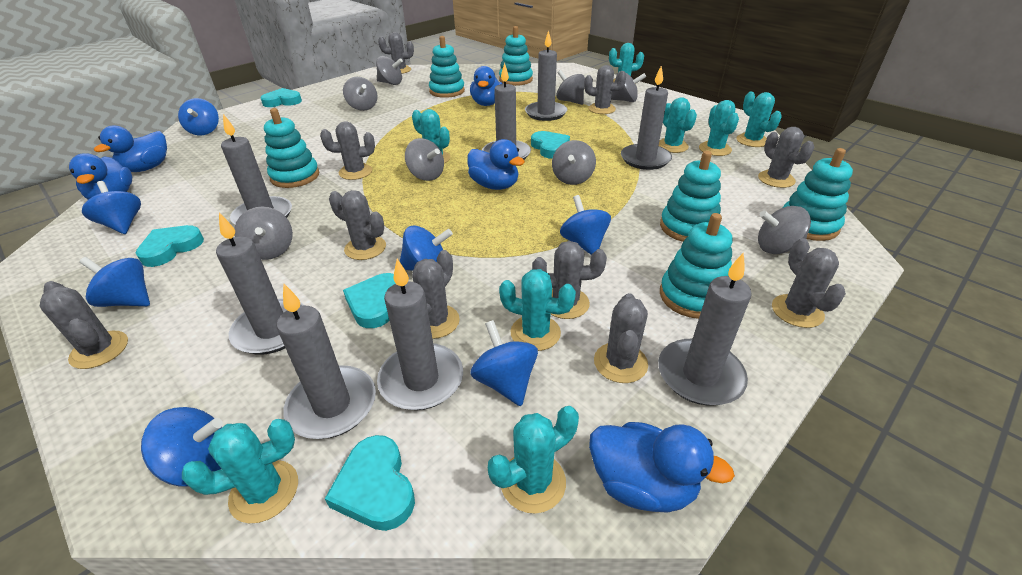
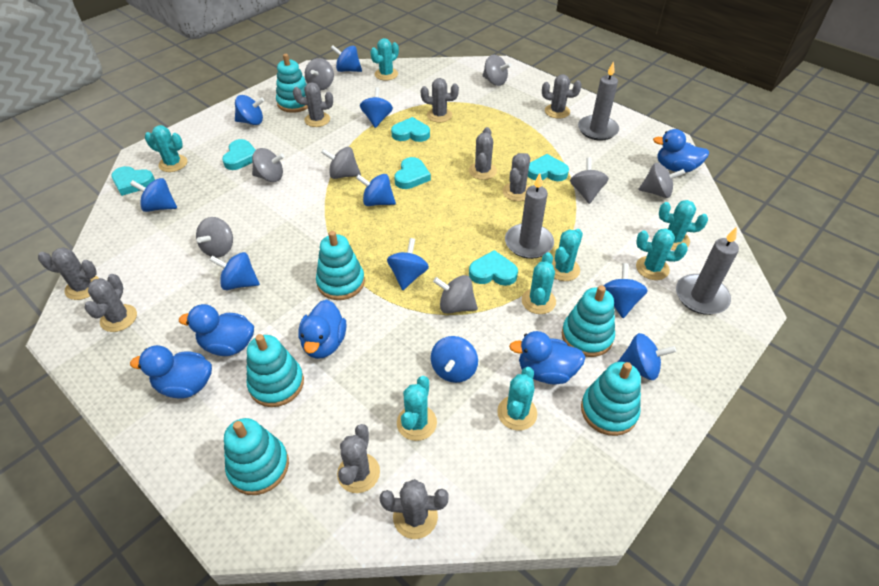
blue spinning top: [79,257,150,307] [82,181,141,234] [141,407,223,486] [178,98,219,135] [400,225,453,271] [470,320,538,406] [560,195,611,255] = 7 -> [130,178,177,212] [210,252,260,290] [235,95,264,125] [331,45,362,72] [356,174,396,206] [360,87,393,128] [387,238,429,290] [431,336,478,383] [603,263,648,318] [618,333,676,380] = 10
grey cactus: [40,281,128,369] [320,121,375,180] [329,190,386,260] [378,32,414,74] [412,250,460,339] [532,241,607,319] [584,65,626,114] [594,293,648,383] [758,127,814,188] [772,238,846,328] = 10 -> [38,247,99,300] [84,274,137,332] [293,82,333,127] [337,424,380,493] [380,479,449,539] [421,78,459,122] [469,127,497,180] [503,153,530,201] [542,74,582,119] = 9
grey candle: [216,213,305,355] [221,114,292,224] [277,284,376,439] [377,259,463,410] [482,63,531,160] [525,30,567,121] [621,65,672,170] [658,252,752,406] = 8 -> [505,173,554,259] [578,61,619,141] [676,227,739,315] = 3
turquoise heart: [136,225,204,267] [260,88,302,107] [325,435,415,531] [343,273,396,328] [531,131,570,159] = 5 -> [111,166,155,196] [222,139,255,170] [391,117,430,142] [394,157,431,189] [469,250,518,286] [528,154,569,181] = 6

